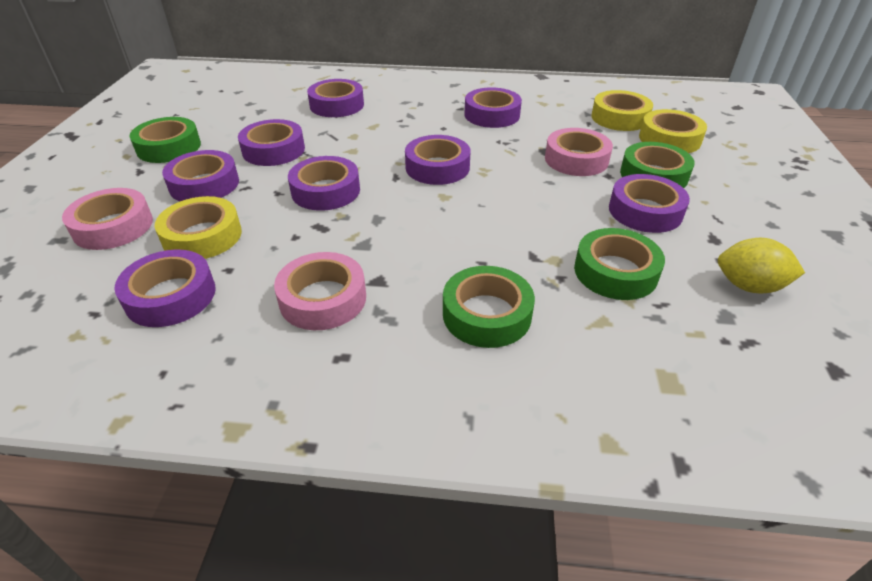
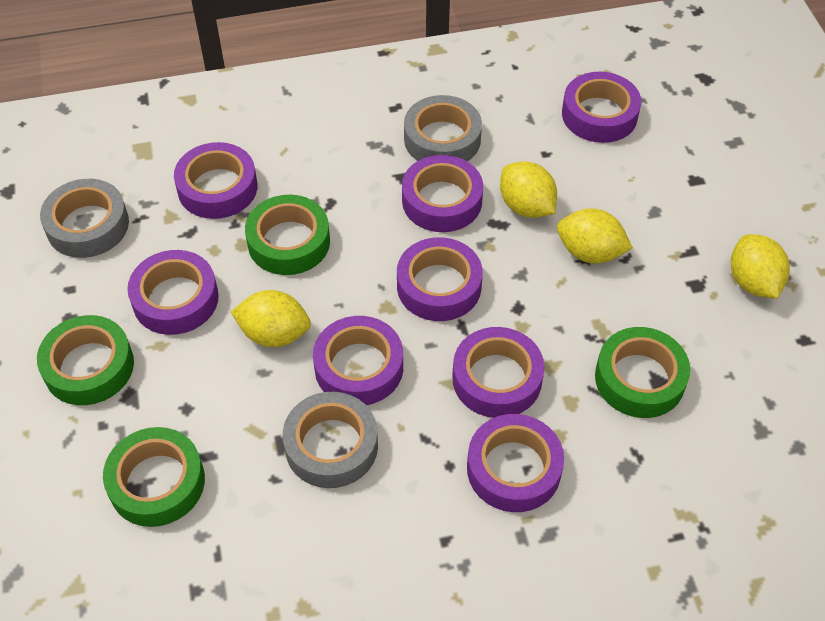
grey tape: none = 0 -> [40,179,129,258] [283,392,378,488] [404,95,482,161] = 3
pink tape: [62,188,153,250] [274,252,366,330] [545,128,613,176] = 3 -> none = 0
yellow lemon: [718,238,805,293] = 1 -> [231,290,311,347] [500,161,557,218] [557,208,633,263] [731,234,790,299] = 4
yellow tape: [155,196,242,259] [591,90,653,131] [639,109,707,153] = 3 -> none = 0

